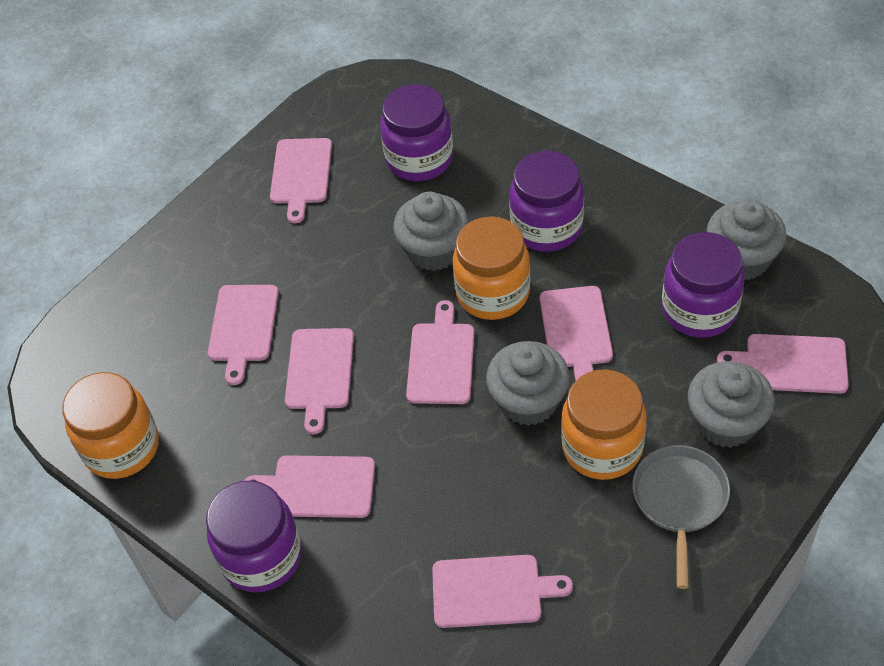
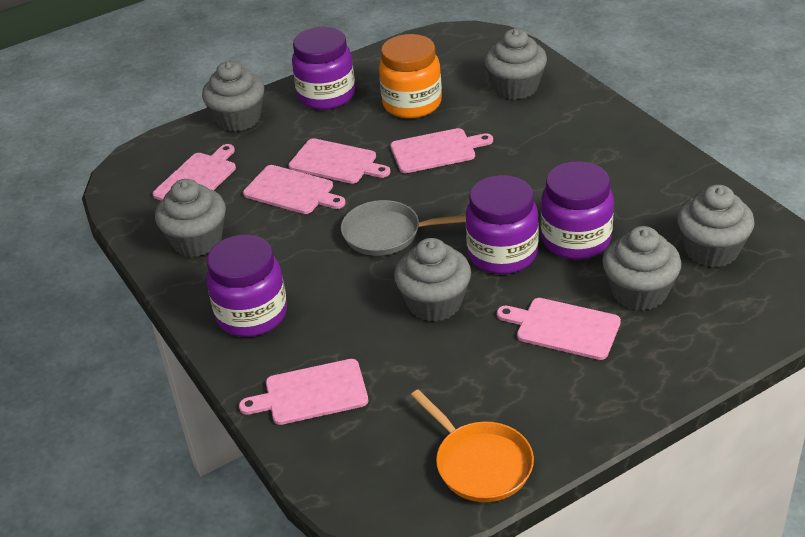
grey cupcake: [393,192,469,271] [486,341,570,426] [688,361,775,448] [706,199,786,280] = 4 -> [155,179,226,257] [202,61,264,132] [394,238,471,322] [485,29,547,100] [602,226,681,311] [677,185,755,267] = 6
orange jar: [62,372,159,479] [453,216,530,320] [561,369,647,480] = 3 -> [379,34,442,119] = 1
orange pan: none = 0 -> [411,389,534,502] = 1
pink cutting board: [208,285,279,385] [244,455,375,518] [270,138,332,224] [285,328,354,434] [406,300,474,404] [432,555,573,628] [540,286,613,381] [717,334,849,394] = 8 -> [153,144,236,201] [239,359,368,425] [243,165,346,214] [289,138,390,184] [390,128,493,173] [497,298,621,360] = 6

